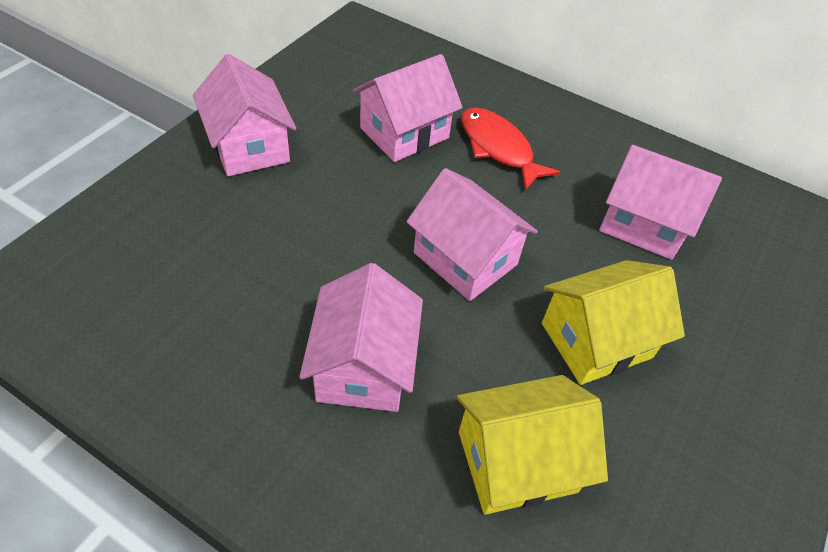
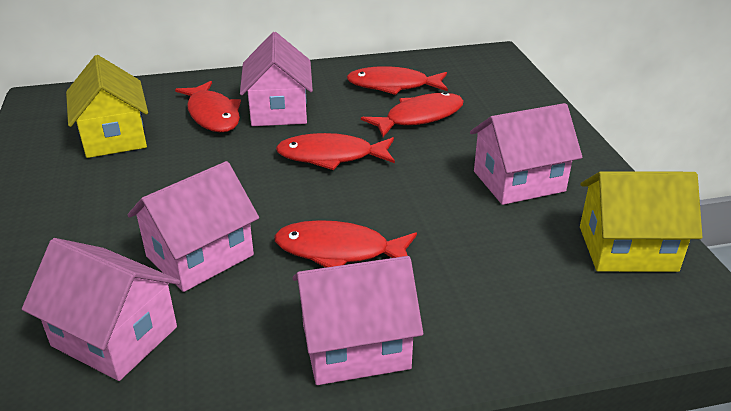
red fish: [461,107,560,191] = 1 -> [175,81,241,132] [274,220,417,268] [276,133,395,170] [347,66,448,95] [361,92,464,137] = 5

